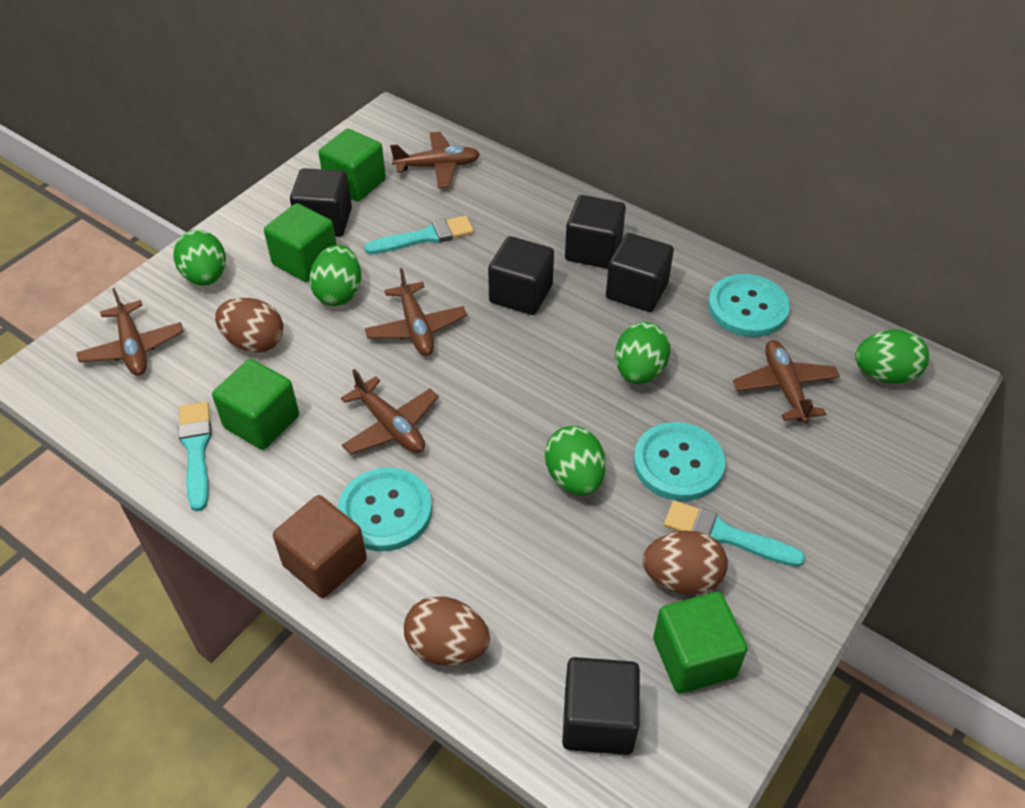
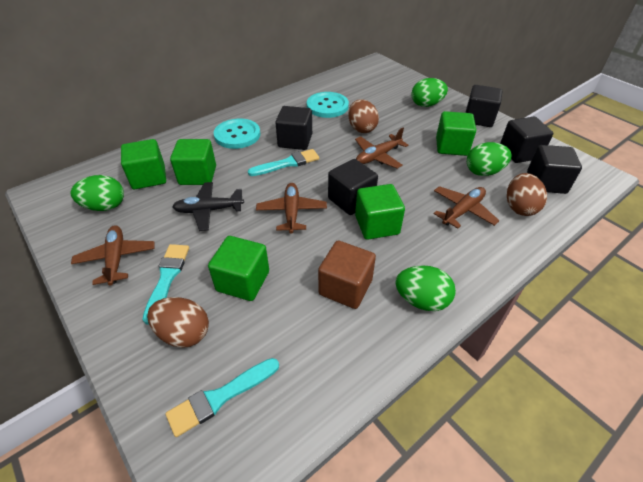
black plane: none = 0 -> [172,182,244,231] = 1
brown plane: [76,288,184,376] [341,369,439,454] [365,268,467,356] [390,132,480,188] [733,340,840,423] = 5 -> [71,225,155,286] [256,183,327,234] [355,128,409,168] [434,186,500,228] = 4
green cube: [212,359,299,450] [264,203,337,282] [319,129,386,202] [653,592,748,694] = 4 -> [121,139,166,189] [170,139,216,185] [208,236,269,301] [355,184,405,240] [436,111,476,156] = 5
green egg: [173,230,226,286] [309,245,361,306] [545,426,606,496] [615,322,670,384] [855,329,929,384] = 5 -> [70,175,124,211] [395,265,456,311] [411,78,448,107] [467,142,512,176] = 4
turquoise button: [338,467,432,551] [633,422,725,501] [708,274,790,337] = 3 -> [214,119,260,149] [307,92,349,118] = 2

